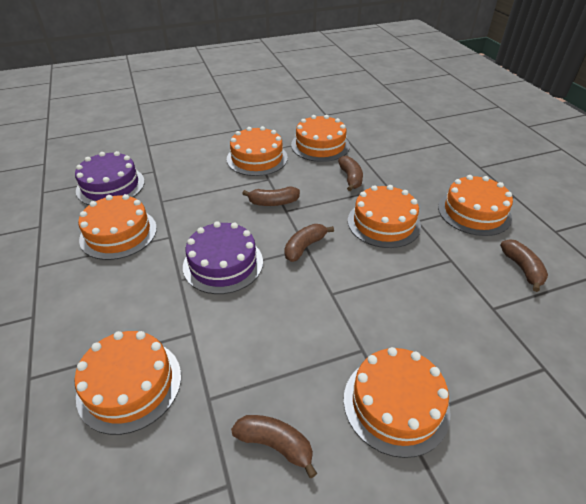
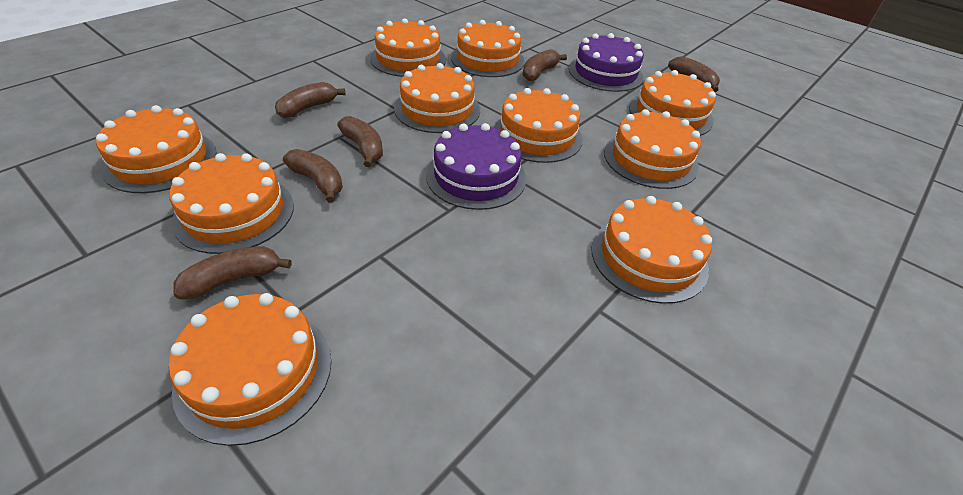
brown banana: [231,415,317,478] [242,186,300,206] [285,224,334,262] [338,156,363,191] [500,239,548,292] = 5 -> [173,246,292,299] [275,82,346,118] [283,149,343,203] [337,116,383,167] [523,49,567,81] [668,56,720,92] = 6
orange cake: [74,331,181,435] [78,194,157,260] [227,126,288,176] [291,115,350,162] [344,347,451,458] [348,185,421,248] [438,175,513,236] = 7 -> [96,105,217,193] [168,293,331,446] [169,153,294,254] [370,18,446,77] [394,63,480,133] [451,20,525,77] [494,88,583,163] [591,196,712,304] [604,109,701,189] [629,70,716,136] = 10

